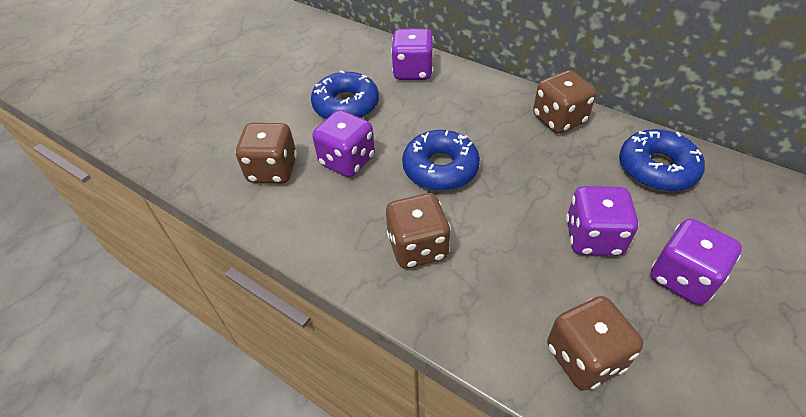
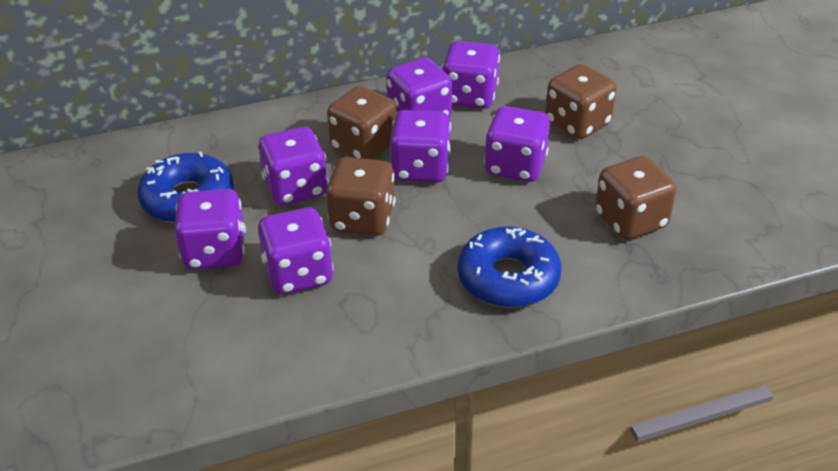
blue donut: [311,71,379,119] [402,130,480,191] [619,129,705,192] = 3 -> [138,152,234,223] [458,226,561,308] = 2
purple dice: [312,110,375,177] [391,29,434,80] [566,186,639,256] [651,219,742,305] = 4 -> [174,189,246,270] [258,207,334,294] [259,127,328,206] [386,58,452,117] [390,110,451,183] [442,41,500,109] [484,106,550,182] = 7

